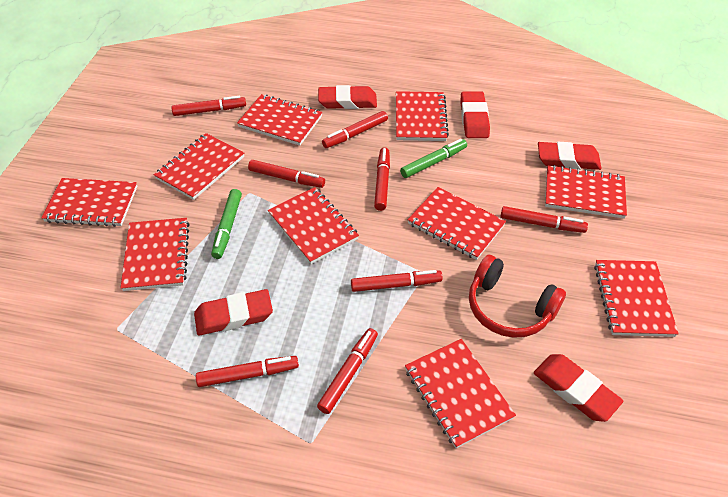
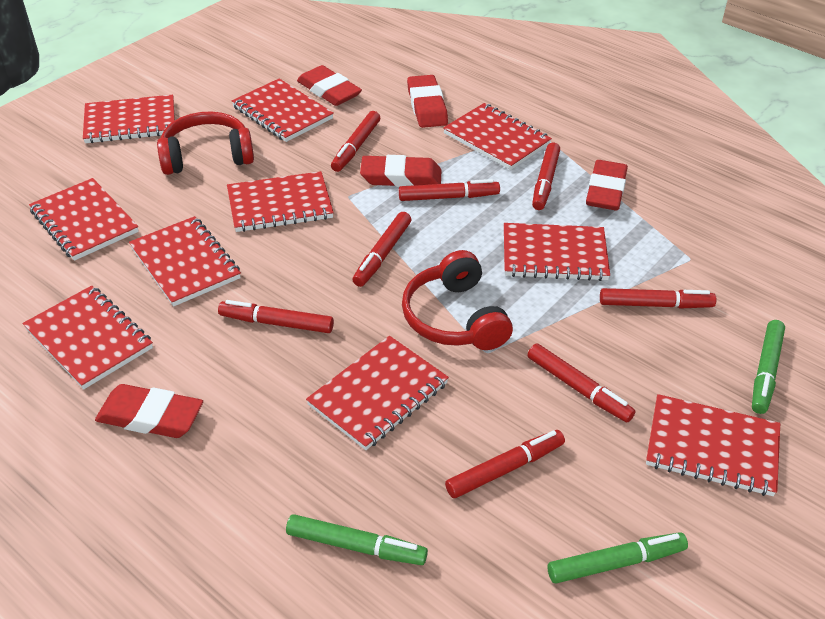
green marker: [211,189,242,259] [400,139,467,178] = 2 -> [286,514,428,565] [548,532,688,583] [752,320,785,414] = 3
red headphones: [469,255,566,338] = 1 -> [157,111,254,175] [402,250,513,350] = 2

